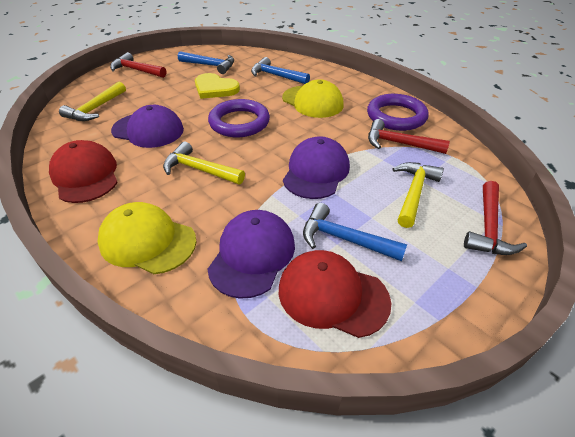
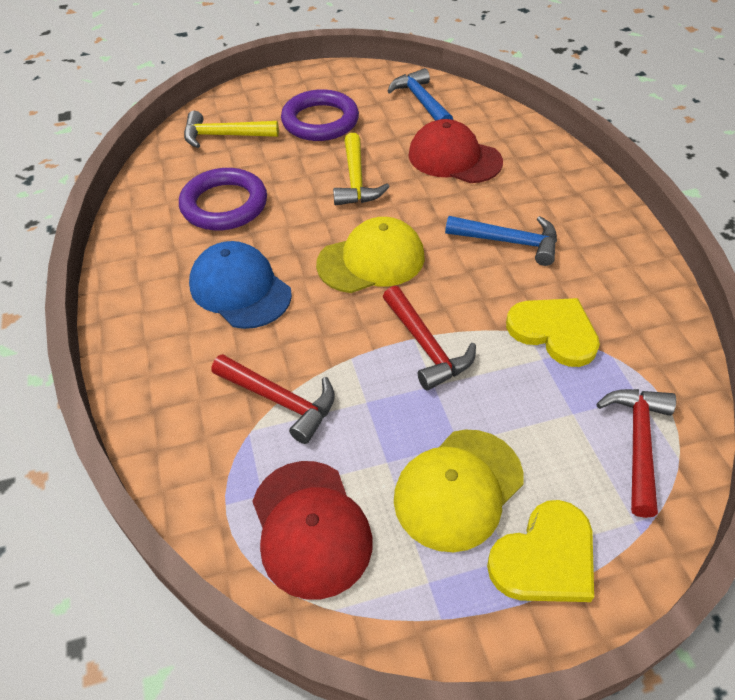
blue cap: none = 0 -> [189,241,292,329] = 1
blue hammer: [178,51,234,74] [251,57,310,84] [303,203,407,261] = 3 -> [387,68,453,121] [445,216,557,266] = 2
purple cap: [111,105,184,148] [208,210,295,299] [283,136,350,199] = 3 -> none = 0
yellow hammer: [59,82,126,121] [163,141,245,184] [392,162,444,228] = 3 -> [184,111,279,148] [333,133,390,205] = 2
yellow heart: [195,73,240,99] = 1 -> [487,500,594,602] [506,298,600,367] = 2

